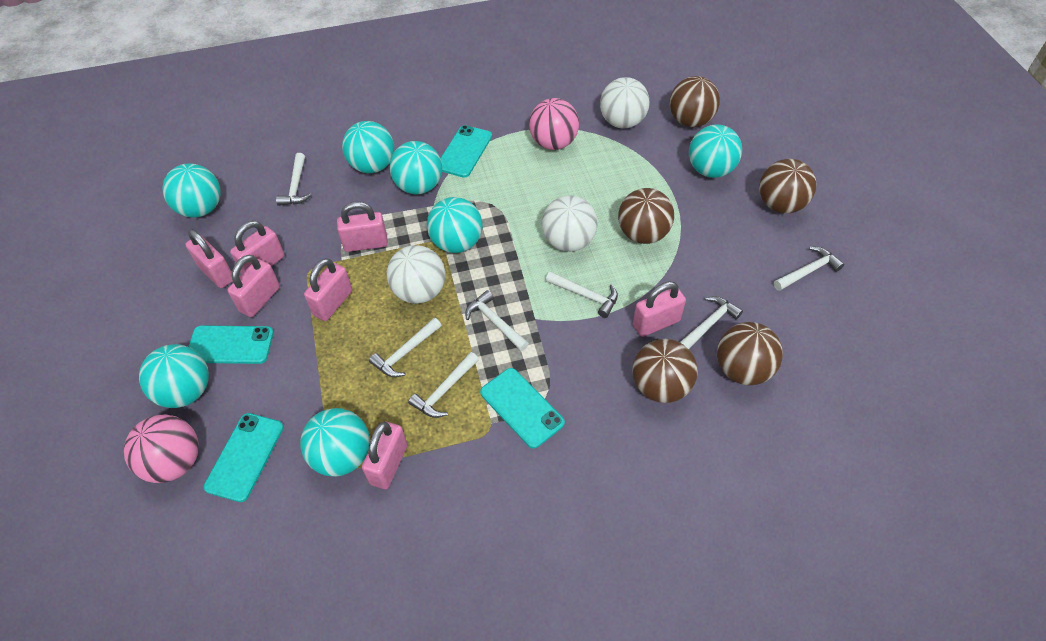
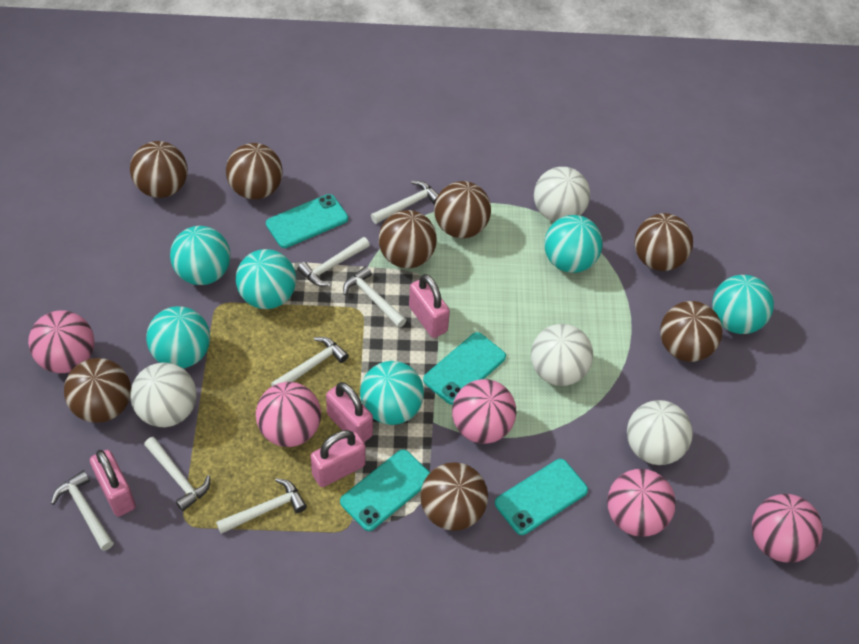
brown ball: [618,188,674,244] [632,339,698,403] [669,76,720,127] [717,322,783,385] [759,159,817,213] = 5 -> [64,358,131,423] [130,141,188,198] [226,143,282,199] [379,210,437,268] [421,462,488,531] [434,181,491,238] [634,213,693,271] [660,301,722,362] = 8
pink ball: [124,414,199,483] [529,98,579,150] = 2 -> [28,310,94,373] [256,382,321,447] [452,379,517,444] [607,469,676,537] [752,494,823,563] = 5
pink padlock: [185,230,233,288] [227,255,280,317] [230,221,285,274] [304,258,352,321] [337,202,388,252] [362,422,407,489] [633,282,686,337] = 7 -> [90,450,136,517] [311,430,366,487] [326,382,373,442] [409,274,450,338] = 4
turquoise ball: [139,344,209,408] [162,163,221,218] [300,408,370,477] [342,121,394,173] [389,141,442,194] [427,197,483,253] [689,124,742,178] = 7 -> [146,306,210,368] [170,226,230,285] [236,249,296,309] [360,361,424,425] [544,215,602,273] [712,275,774,334] = 6
white ball: [387,245,445,304] [542,195,598,252] [600,77,649,128] = 3 -> [130,363,196,427] [531,324,593,386] [534,167,590,222] [627,400,693,465] = 4

